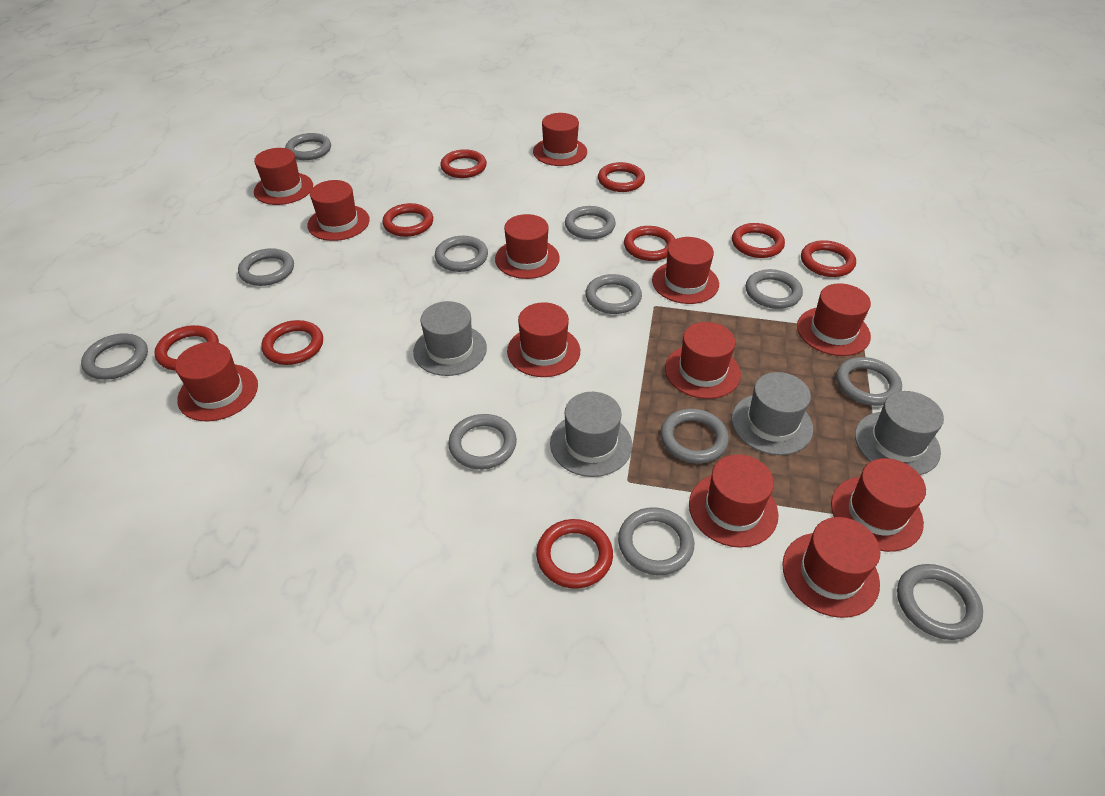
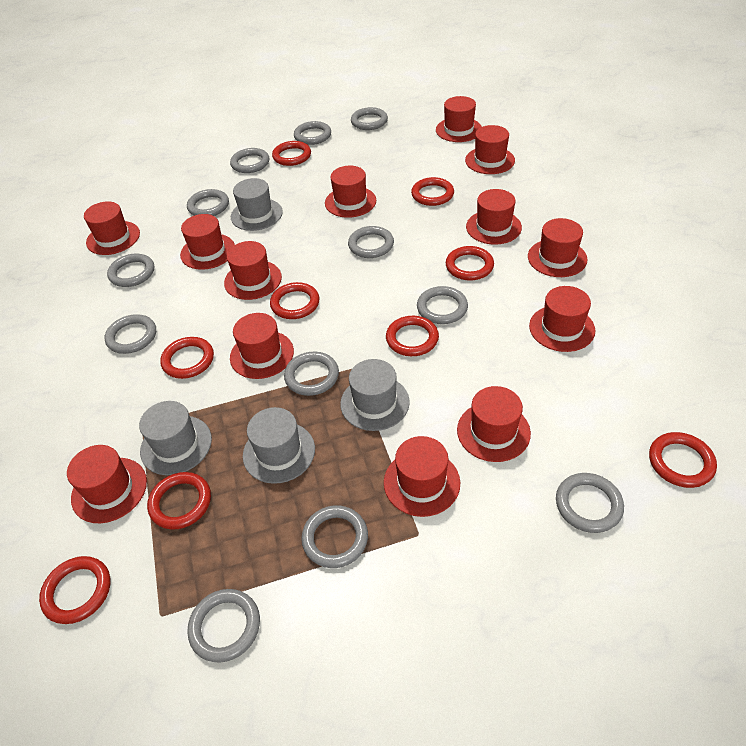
red hat: [175,342,258,421] [254,148,313,205] [307,180,370,241] [495,214,560,279] [507,302,580,377] [533,113,587,166] [652,237,719,304] [665,322,741,399] [689,454,779,548] [782,517,880,618] [797,283,871,356] [831,458,926,552] = 12 -> [67,445,147,523] [84,201,140,255] [180,214,235,270] [224,241,282,300] [230,313,294,379] [325,166,376,218] [384,436,460,517] [436,96,482,142] [457,386,531,462] [465,125,515,174] [466,189,522,245] [528,218,587,277] [529,286,595,352] = 13

